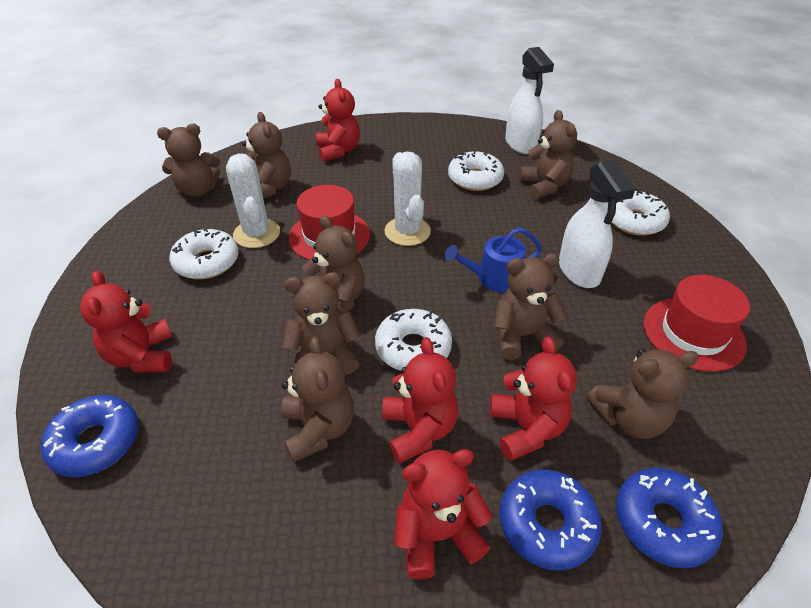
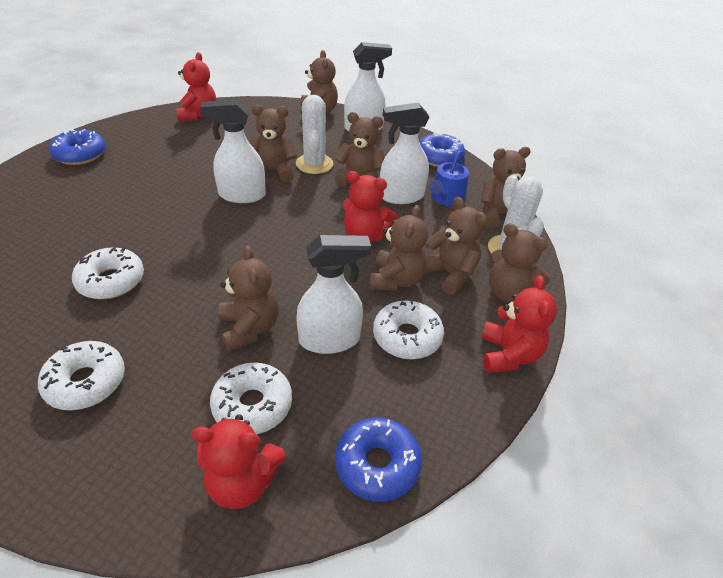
red hat: [288,185,370,260] [644,275,750,372] = 2 -> none = 0
red teddy bear: [80,271,173,372] [316,79,360,162] [382,337,458,464] [394,449,493,579] [490,336,577,461] = 5 -> [176,52,217,121] [192,414,286,509] [342,171,397,243] [481,275,557,373] = 4
white spray bottle: [505,47,554,154] [559,160,635,288] = 2 -> [200,100,266,203] [296,235,371,354] [344,42,392,131] [380,103,429,204] = 4

